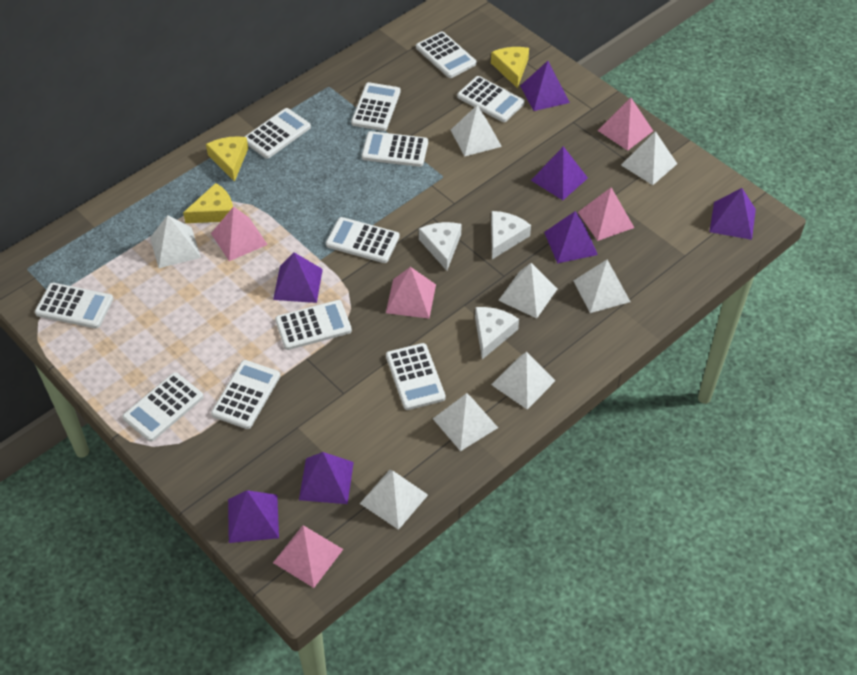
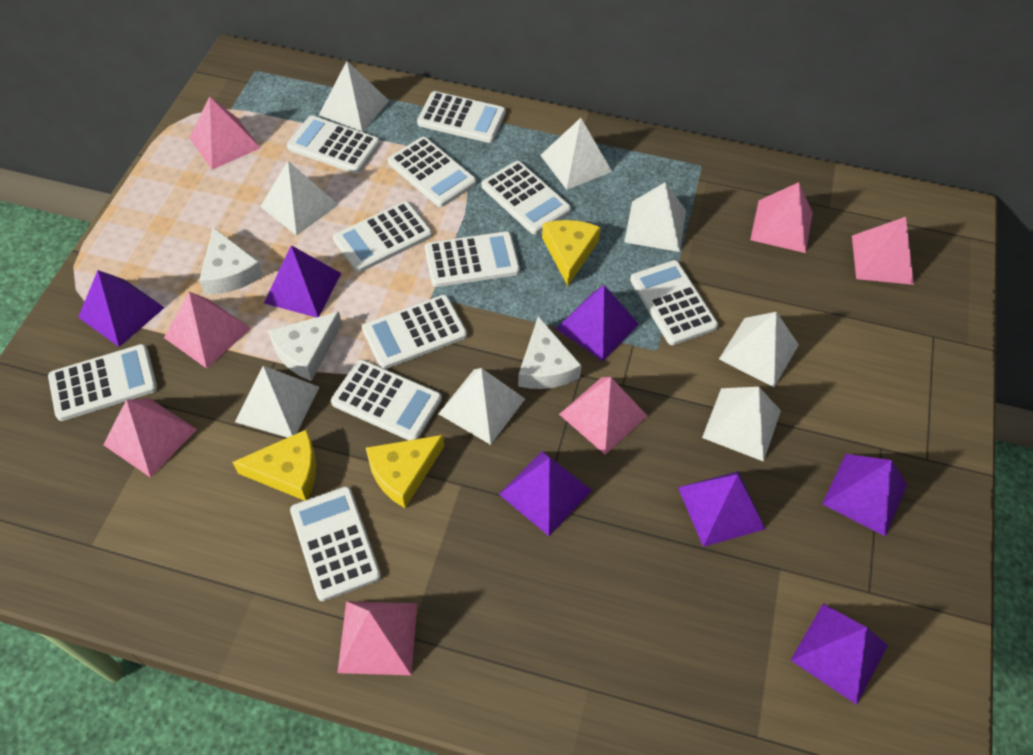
pink pyramid: [211,206,268,261] [273,525,343,588] [386,267,436,319] [578,187,634,241] [597,98,653,151] = 5 -> [103,399,197,478] [164,292,251,369] [189,97,260,170] [337,601,417,675] [559,377,648,455] [750,182,813,253] [852,217,914,285] = 7

